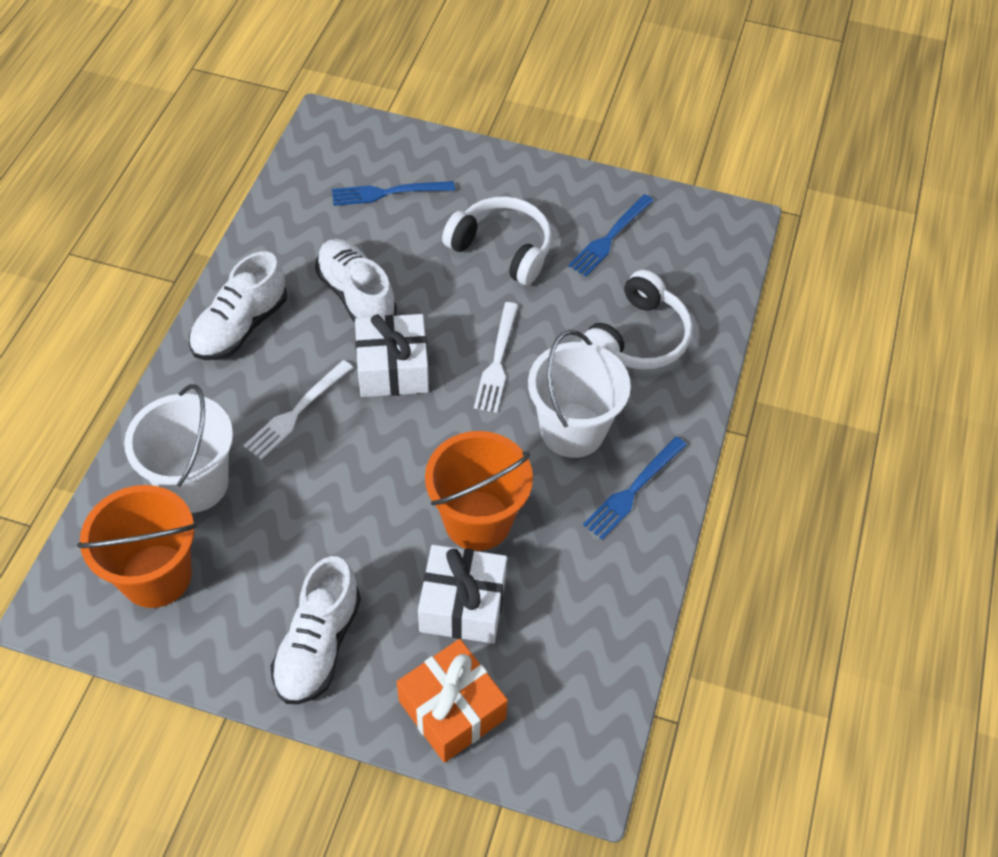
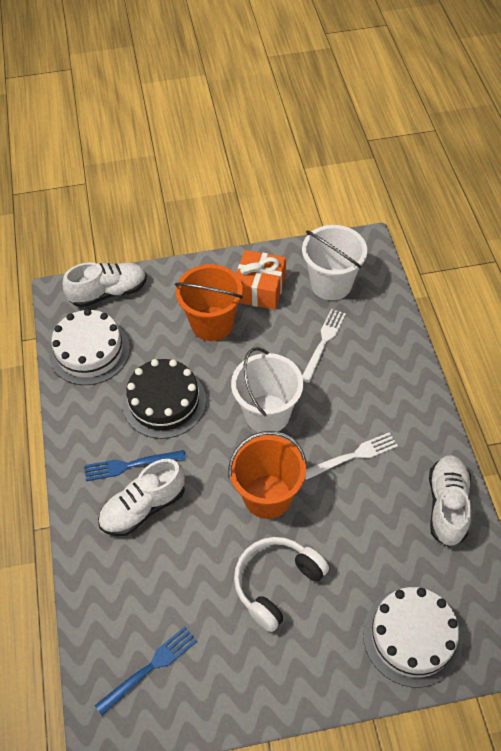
black cake: none = 0 -> [123,359,206,439] = 1
blue fork: [332,181,455,206] [568,194,654,277] [583,437,687,540] = 3 -> [84,450,186,481] [95,627,197,715] = 2
white cake: none = 0 -> [49,309,130,385] [363,587,463,688] = 2
white gift: [355,314,429,397] [418,545,507,644] = 2 -> none = 0
white headphones: [442,196,552,285] [581,270,693,369] = 2 -> [234,537,329,632] = 1

